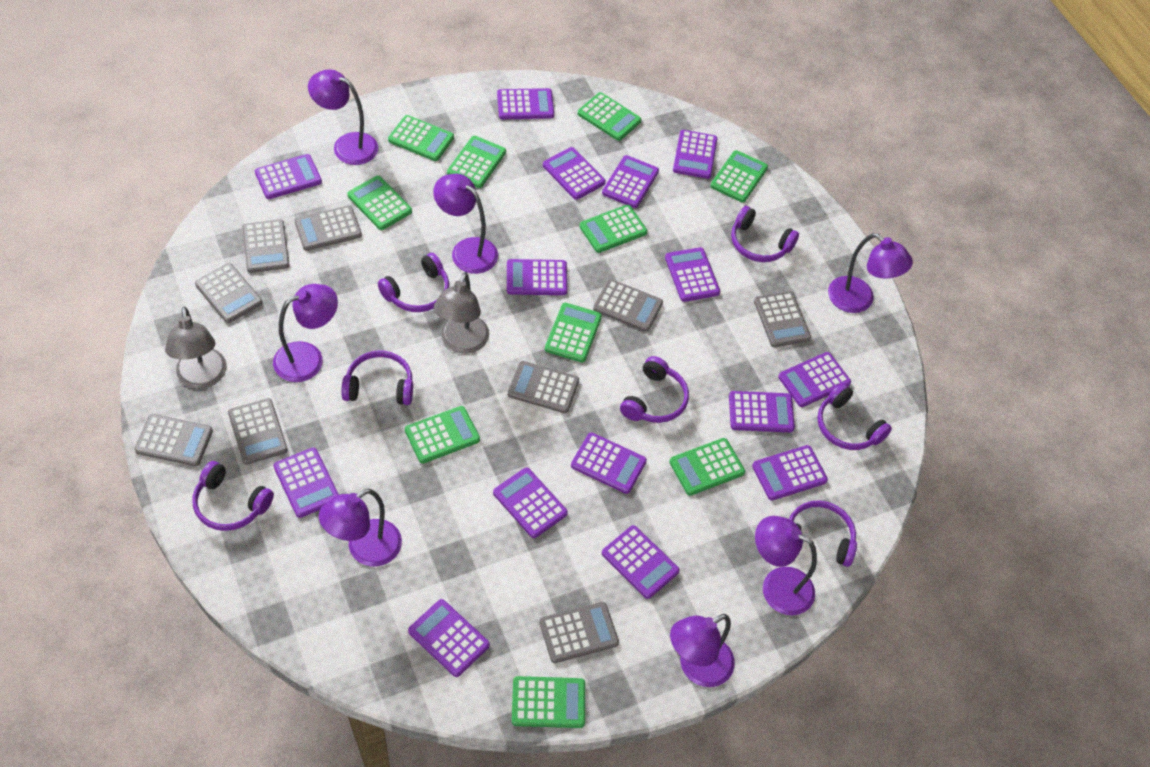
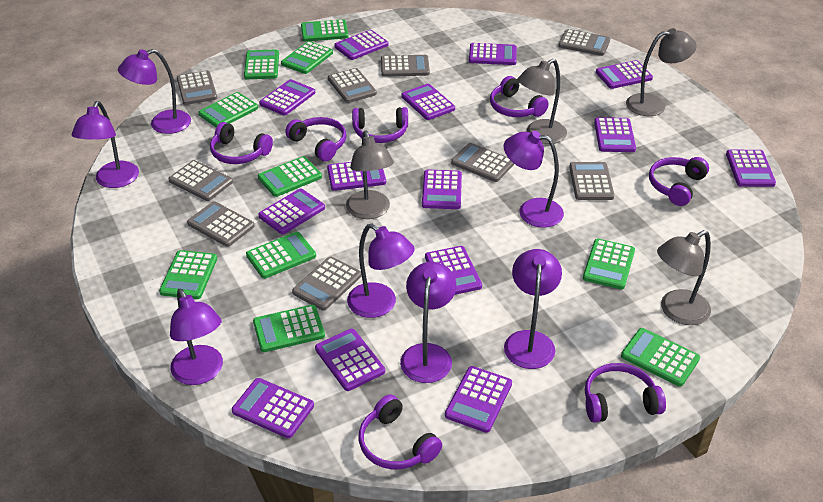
grey lamp: [165,307,227,389] [433,272,489,354] = 2 -> [346,130,394,219] [517,59,567,144] [626,28,697,116] [657,230,711,325] = 4
purple calculator: [255,154,322,199] [273,448,339,518] [408,599,490,677] [493,467,568,538] [497,88,554,119] [507,259,567,295] [543,147,606,200] [571,432,647,494] [602,155,659,208] [602,525,680,599] [665,247,720,302] [673,130,718,179] [729,391,795,432] [752,445,828,501] [778,352,851,407] = 15 -> [232,378,314,438] [258,188,325,234] [259,79,315,116] [315,329,385,391] [327,162,386,191] [334,30,388,60] [401,84,455,120] [422,170,462,209] [425,246,482,295] [445,366,512,433] [469,43,517,65] [594,117,636,152] [596,60,653,89] [726,150,776,187] = 14

